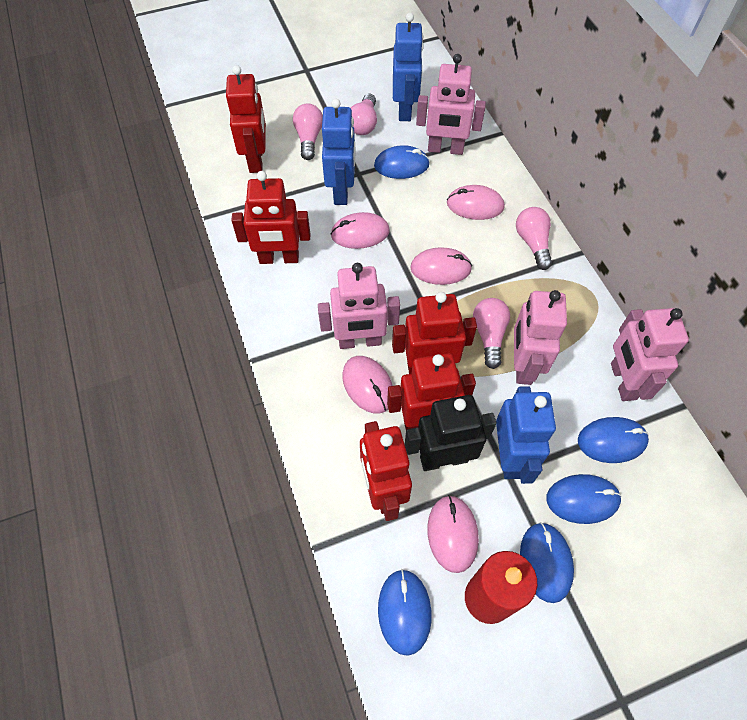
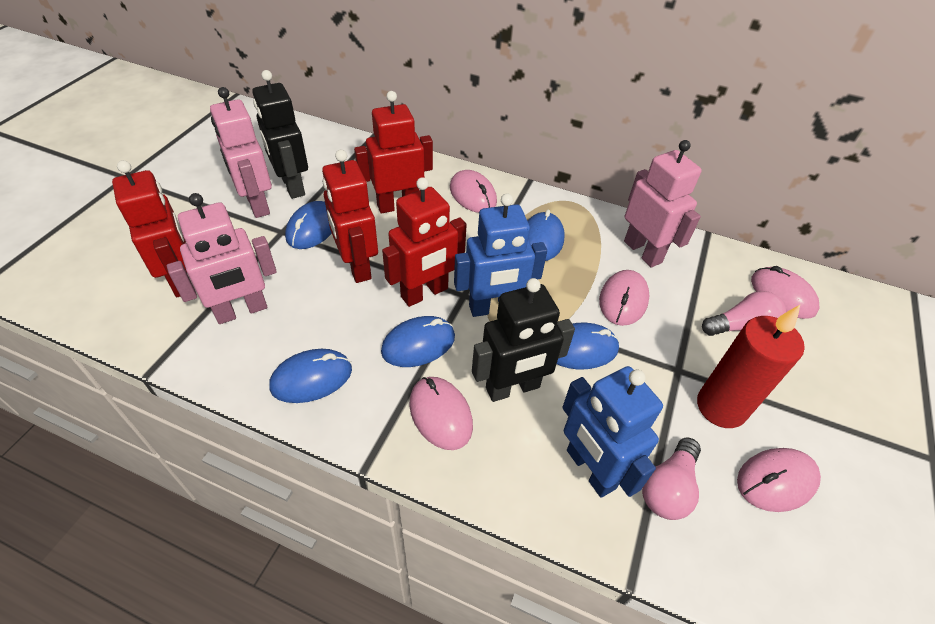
black robot: [405,395,497,471] = 1 -> [253,70,308,199] [472,278,575,402] = 2
blue robot: [322,98,356,205] [393,12,424,121] [496,386,556,484] = 3 -> [454,193,547,317] [562,366,663,498] = 2
pink light bulb: [293,103,323,160] [351,93,377,135] [473,298,510,369] [516,207,552,270] = 4 -> [642,437,701,520] [702,291,786,336] = 2
pink robot: [318,263,400,349] [416,54,486,155] [514,290,567,385] [611,308,689,401] = 4 -> [167,193,277,324] [210,87,272,218] [624,140,702,267] = 3
red robot: [226,65,266,173] [231,171,310,264] [360,421,412,521] [387,353,476,430] [392,292,477,374] = 5 -> [112,160,187,297] [322,150,378,283] [354,91,433,213] [382,177,467,307] = 4

